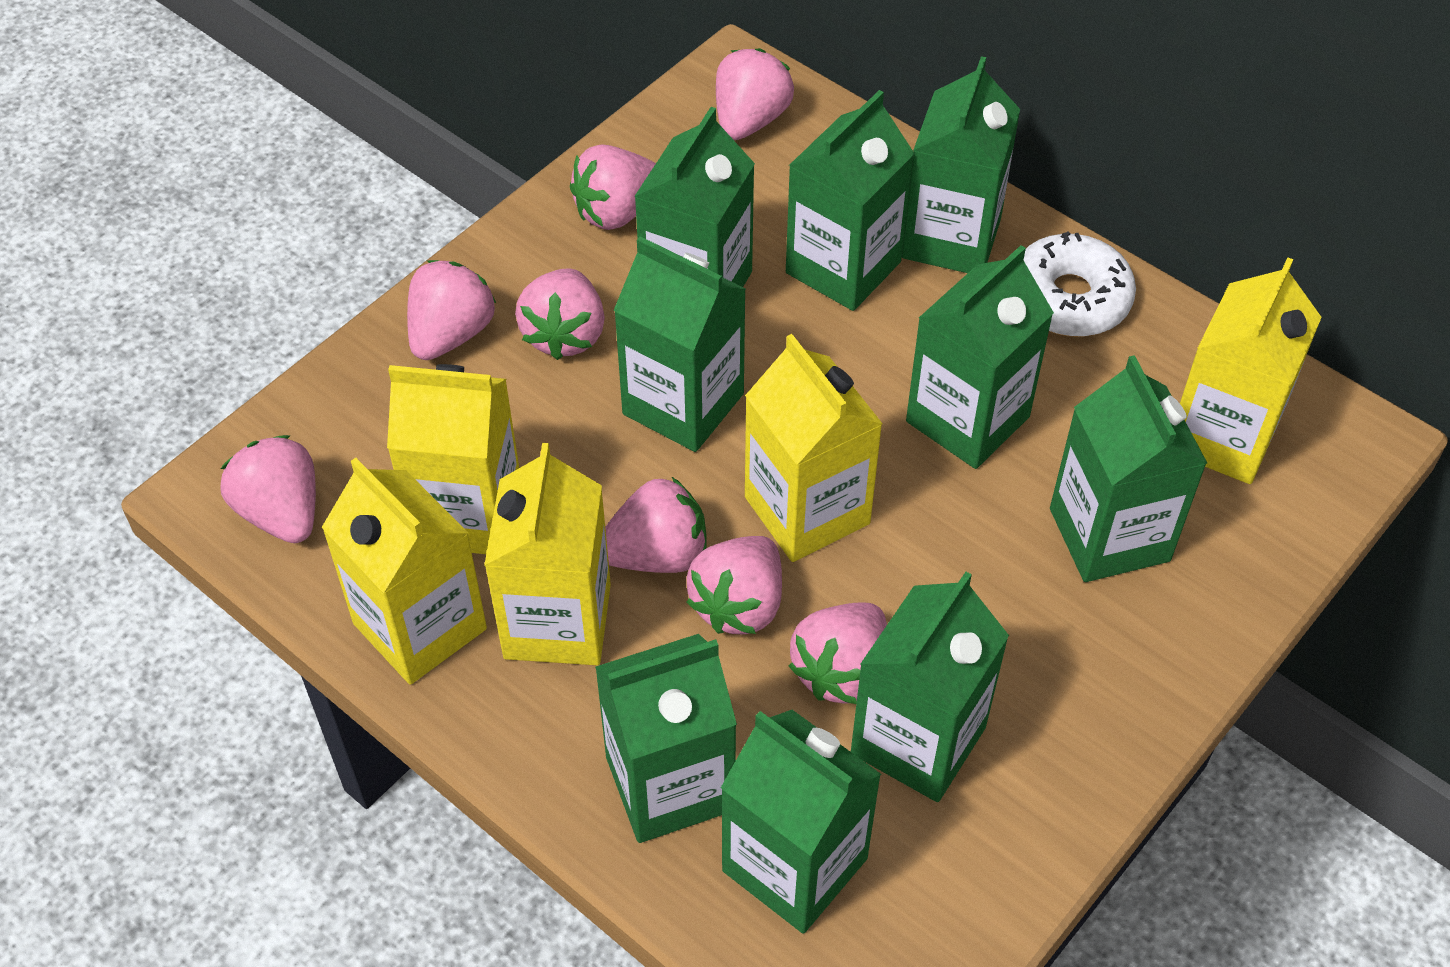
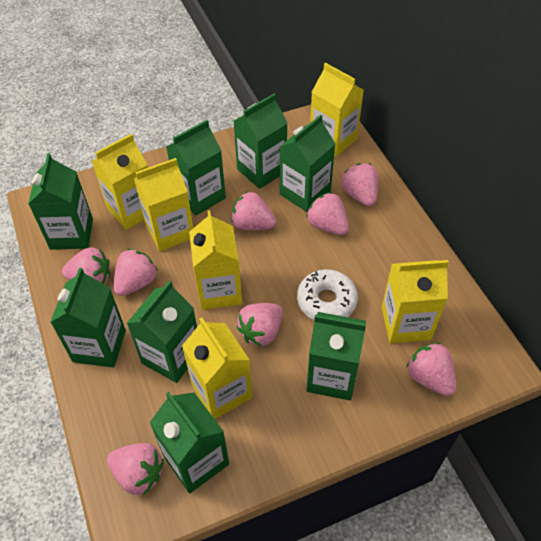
green carton: [595,634,737,843] [614,236,746,452] [634,107,755,287] [721,710,881,934] [786,90,915,311] [851,572,1009,802] [902,56,1020,273] [906,245,1054,469] [1050,355,1207,582] = 9 -> [28,153,93,250] [50,268,126,367] [126,281,197,383] [150,392,229,493] [166,120,226,216] [234,94,288,189] [280,115,335,212] [306,312,366,400] = 8
yellow carton: [322,458,487,685] [387,364,519,554] [484,443,611,665] [745,334,883,562] [1180,258,1322,484] = 5 -> [92,134,148,230] [134,158,193,251] [182,317,252,419] [189,210,242,310] [310,63,364,157] [382,260,449,344] = 6

